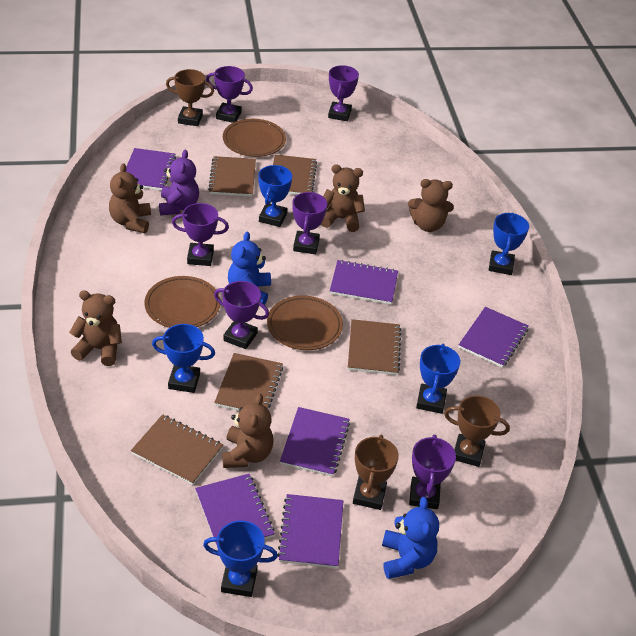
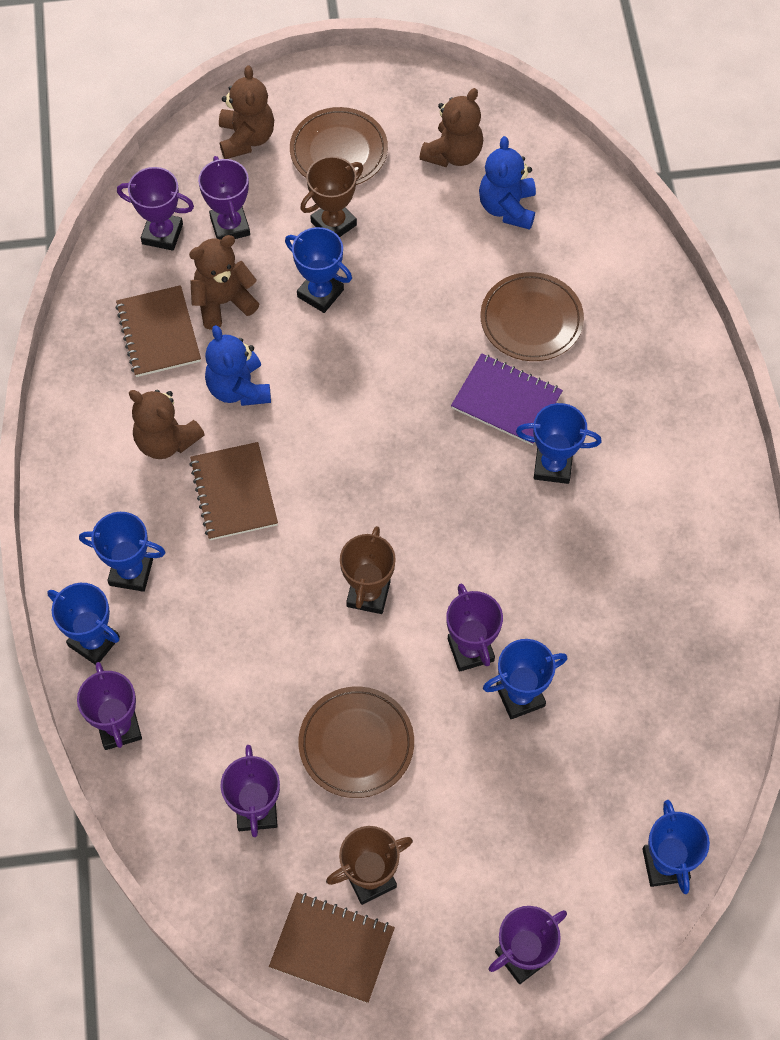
blue trophy: [152,324,215,393] [203,520,278,597] [258,165,292,227] [416,344,460,414] [489,213,529,275] = 5 -> [48,583,120,665] [79,512,165,592] [285,227,352,313] [483,639,568,719] [516,403,602,484] [642,800,710,894] = 6
brown notebook: [131,414,223,485] [208,156,256,197] [214,353,283,411] [273,155,317,195] [348,319,402,375] = 5 -> [116,285,201,377] [189,442,278,540] [269,893,395,1003] = 3
brown teddy bear: [69,290,122,366] [109,164,151,233] [222,394,273,468] [321,164,365,232] [408,179,454,232] = 5 -> [129,389,205,459] [189,235,259,330] [219,65,274,159] [419,88,483,167] = 4
purple notebook: [126,148,176,190] [195,474,275,549] [278,494,343,568] [280,407,350,477] [330,260,398,304] [458,307,529,368] = 6 -> [451,353,563,445] = 1
purple teddy bear: [159,150,199,215] = 1 -> none = 0

